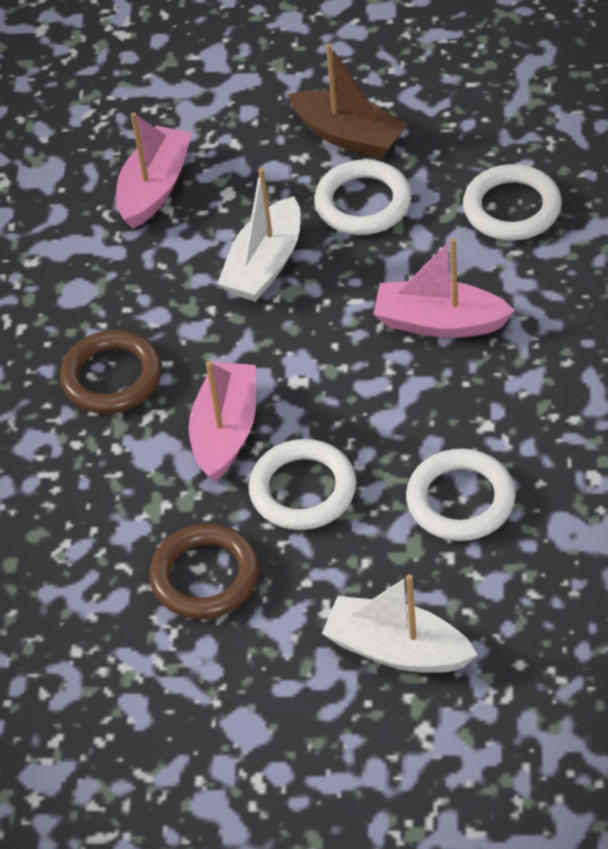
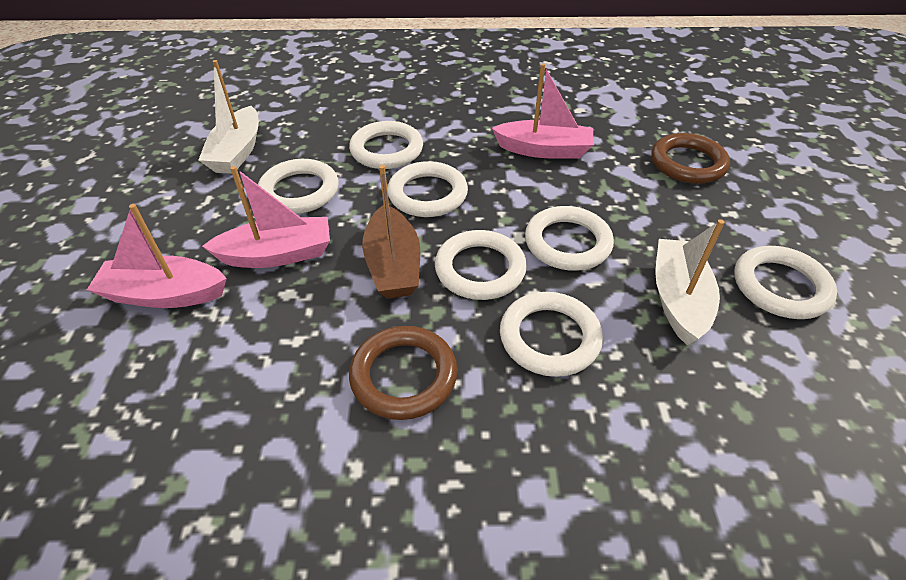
white ring: [248,439,356,530] [314,159,412,235] [406,449,516,541] [463,164,562,240] = 4 -> [258,159,339,214] [349,121,423,169] [388,161,468,217] [435,230,527,300] [500,292,603,377] [525,206,614,271] [734,246,837,319] = 7

